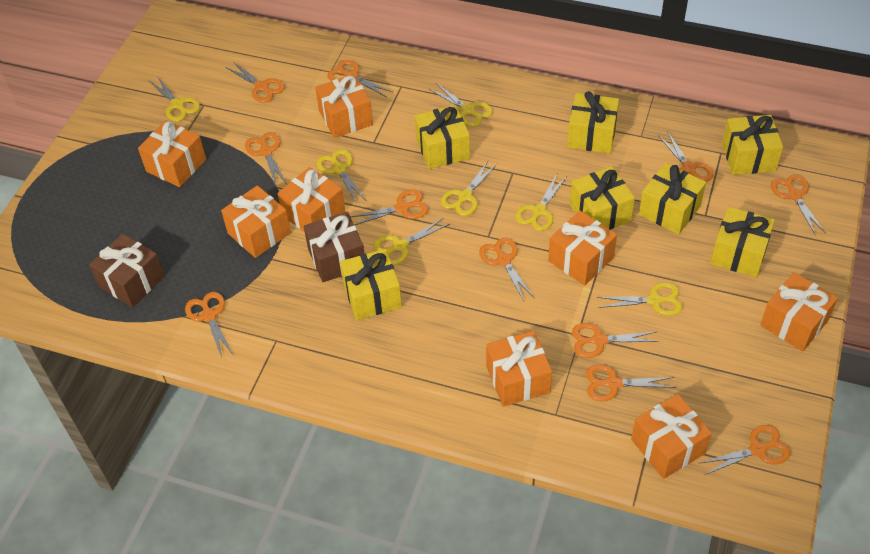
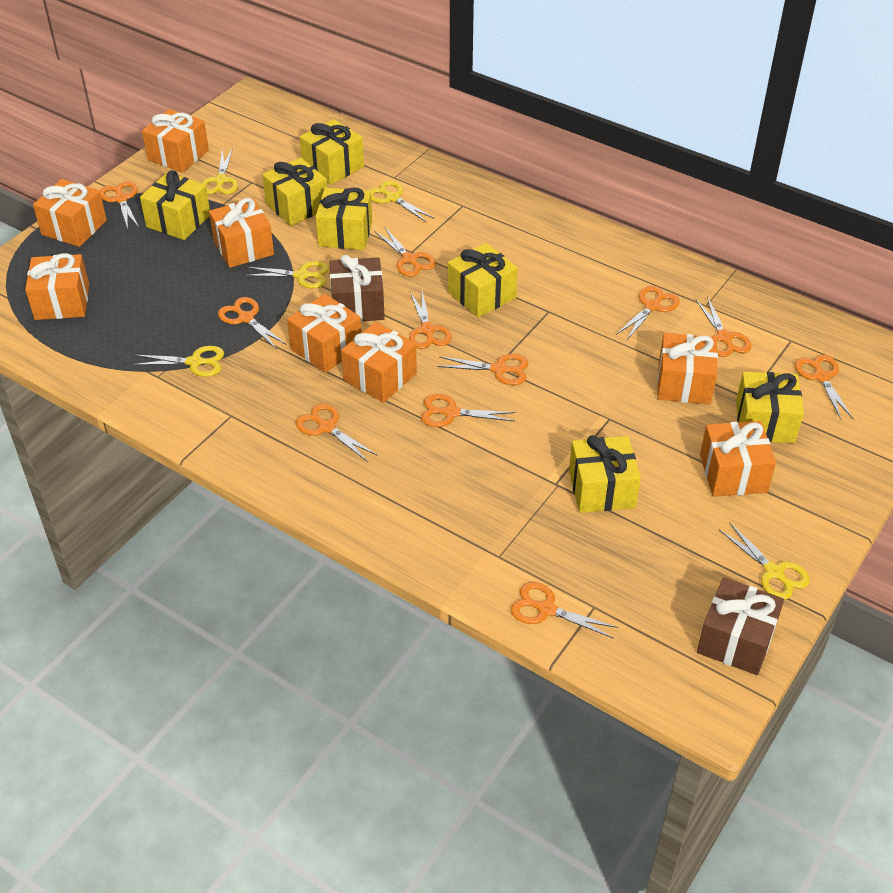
yellow scissors: [148,76,200,122] [317,149,366,204] [373,218,450,265] [429,83,493,127] [441,161,498,216] [515,174,567,231] [597,282,683,316] = 7 -> [132,346,224,377] [202,148,238,194] [244,261,329,288] [368,180,435,223] [719,522,810,600] = 5

